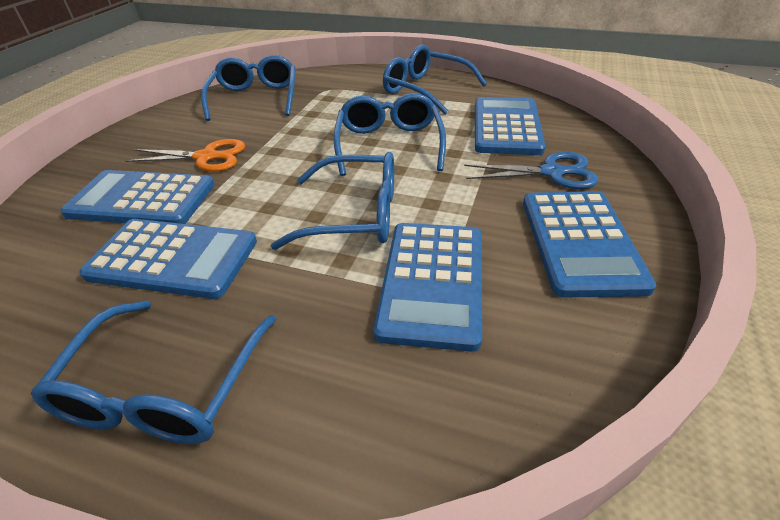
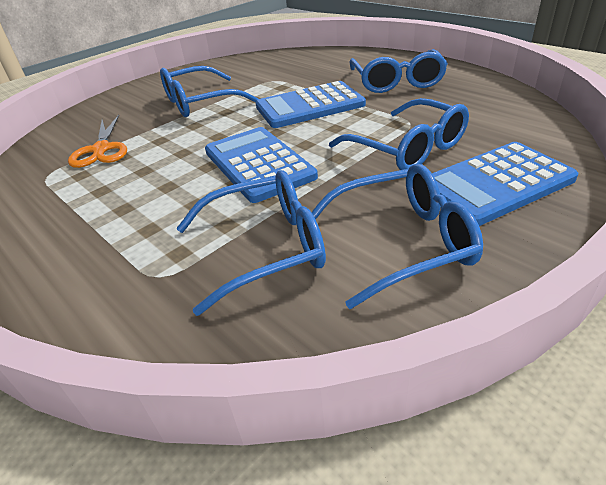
blue calculator: [61,170,215,224] [79,219,257,299] [374,223,482,352] [475,97,546,155] [523,191,656,298] = 5 -> [205,127,318,203] [256,81,366,128] [432,142,578,226] = 3
blue scissors: [464,152,598,189] = 1 -> none = 0

